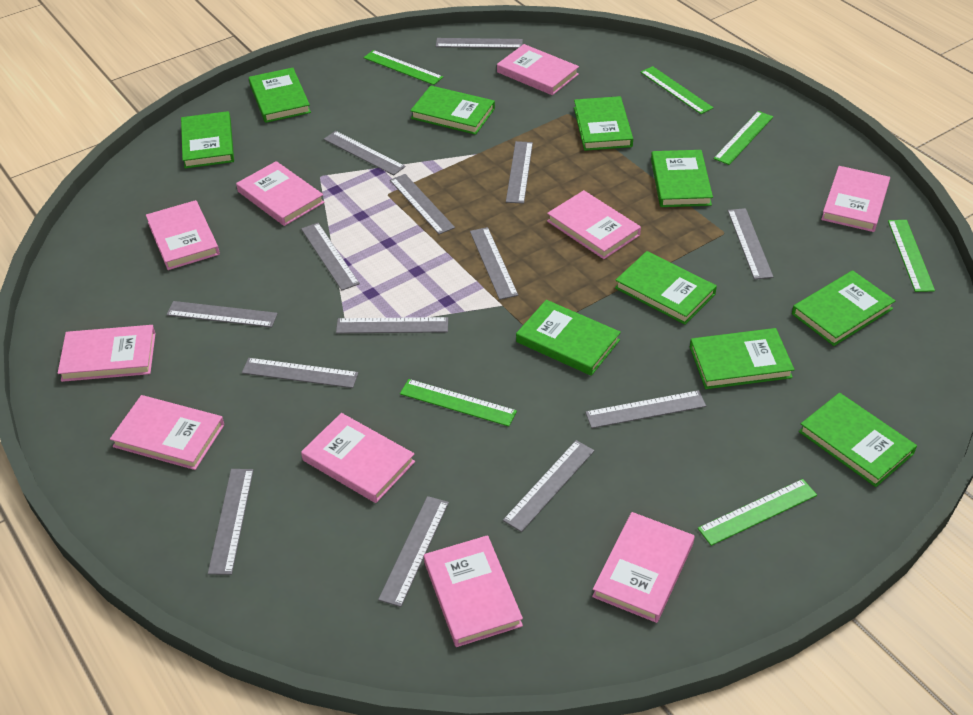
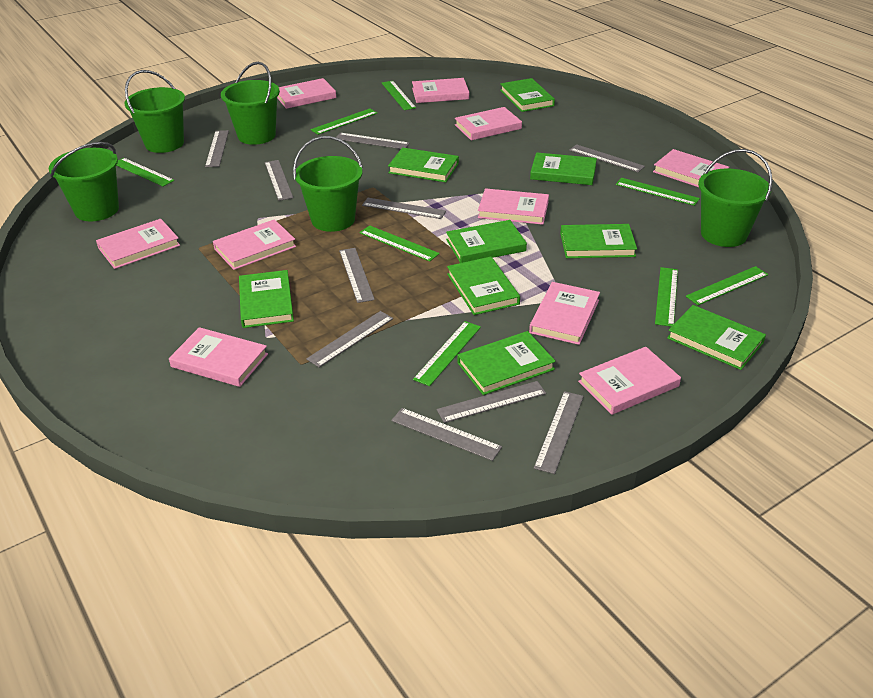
green book: [181,111,234,169] [249,68,311,123] [410,86,495,135] [516,300,621,376] [574,96,633,151] [615,251,717,325] [651,150,713,207] [690,328,795,389] [792,270,895,346] [799,393,917,487] = 10 -> [239,270,294,328] [388,147,459,182] [446,220,527,263] [447,257,520,315] [457,331,556,395] [500,78,555,112] [530,152,597,185] [560,224,637,258] [667,305,766,370] = 9
green bucket: none = 0 -> [49,142,119,221] [124,70,185,153] [221,62,280,145] [293,136,363,232] [698,149,773,247] = 5
green ruler: [363,50,443,85] [400,379,517,427] [640,66,713,114] [698,479,817,546] [714,111,773,165] [888,220,935,292] = 6 -> [116,158,174,186] [311,108,377,135] [360,225,440,261] [382,81,416,110] [413,321,481,386] [616,178,700,206] [655,267,678,327] [686,266,768,305] = 8
grey ruler: [166,301,278,328] [208,469,254,575] [242,358,358,388] [301,223,360,290] [324,131,406,175] [336,317,448,334] [378,496,449,607] [390,174,455,234] [436,38,523,48] [470,227,518,300] [503,440,594,532] [506,141,533,204] [585,390,706,428] [728,208,773,279] = 14 -> [205,130,229,167] [265,160,293,201] [306,311,393,367] [336,133,410,149] [339,248,375,303] [362,198,446,219] [391,408,502,461] [437,381,546,423] [534,391,584,474] [569,144,645,172] = 10

